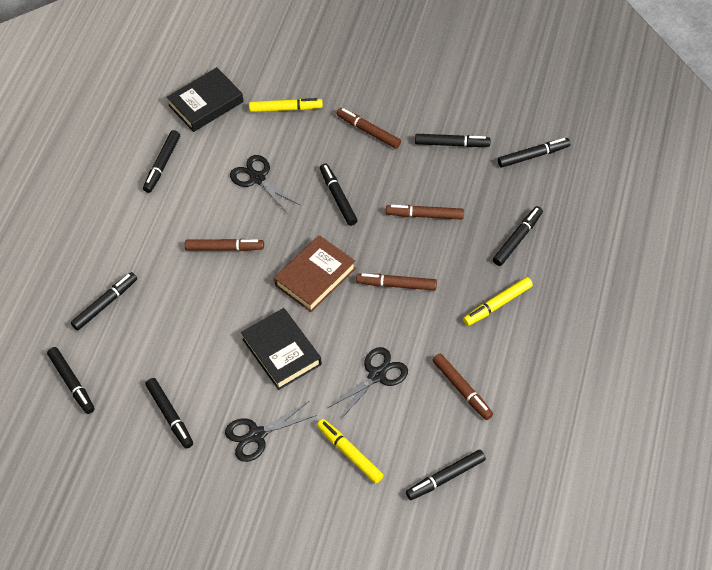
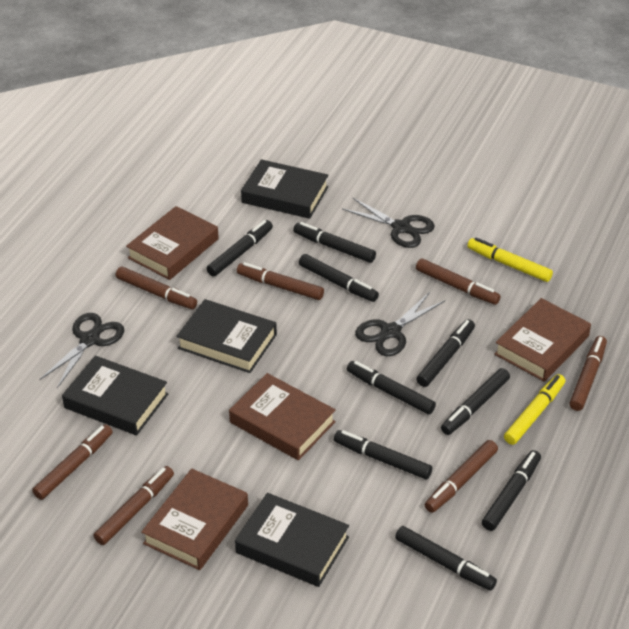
black book: [167,67,244,132] [241,308,322,390] = 2 -> [62,356,168,435] [176,299,277,373] [235,493,349,587] [241,159,328,219] = 4
brown book: [274,235,356,312] = 1 -> [126,206,219,280] [141,469,248,570] [229,373,336,461] [494,298,591,382] = 4
brown marker: [185,239,264,251] [336,108,401,149] [356,273,437,291] [386,205,464,220] [432,354,493,420] = 5 -> [32,424,113,500] [94,466,174,545] [116,266,197,309] [237,262,324,300] [416,258,501,305] [425,440,498,513] [569,336,607,411] = 7
yellow marker: [249,98,323,112] [317,419,384,484] [463,277,533,326] = 3 -> [467,237,553,282] [504,374,565,445] = 2

